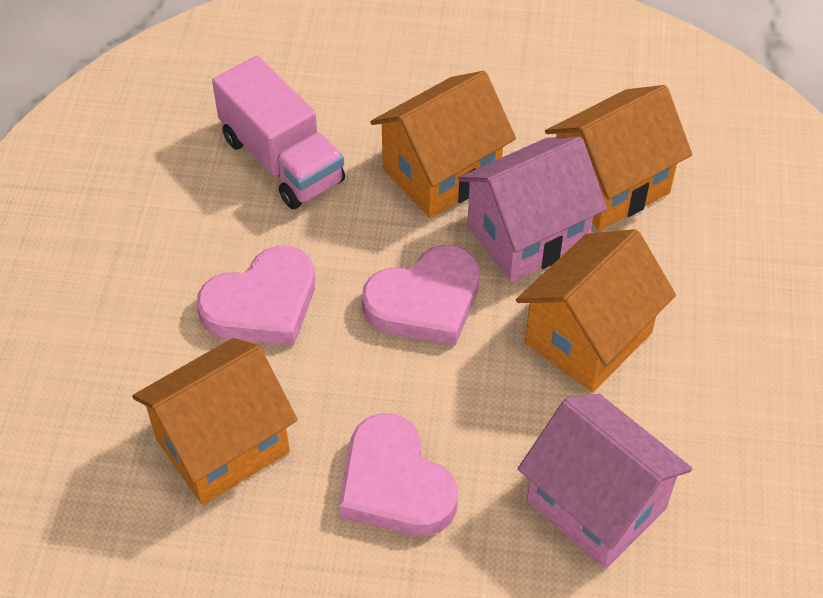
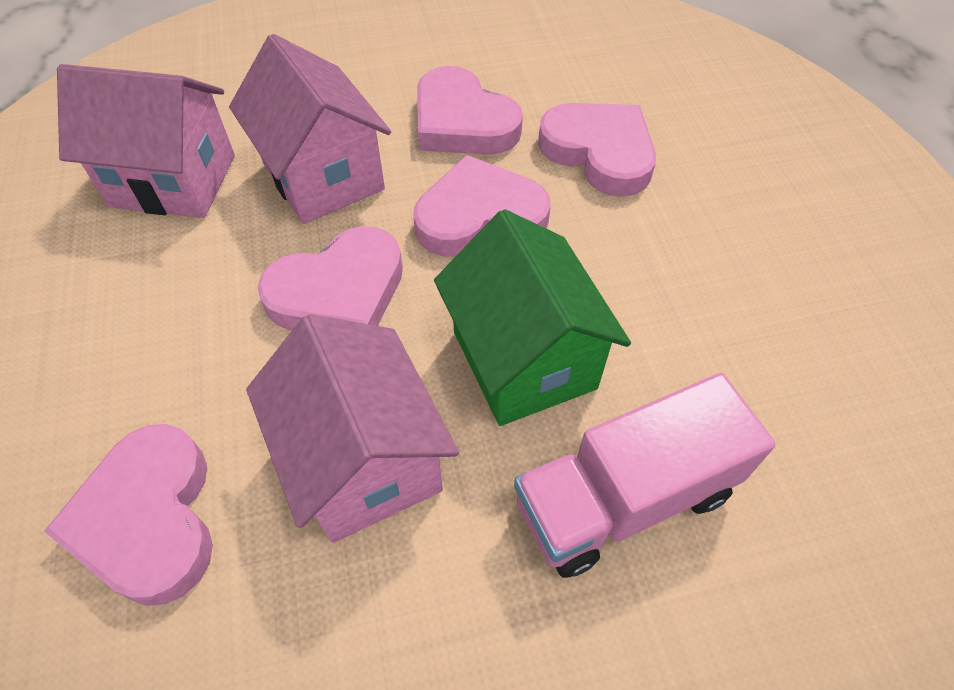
green house: none = 0 -> [434,209,631,426] = 1
orange house: [132,338,298,505] [370,71,516,218] [516,229,676,392] [545,85,692,231] = 4 -> none = 0
pink heart: [197,246,315,346] [339,413,458,536] [362,245,480,346] = 3 -> [44,424,213,606] [258,226,403,330] [413,155,551,257] [417,66,523,155] [538,103,656,197] = 5
pink house: [458,137,607,282] [518,394,692,569] = 2 -> [57,64,235,218] [229,34,391,224] [246,314,459,543] = 3

